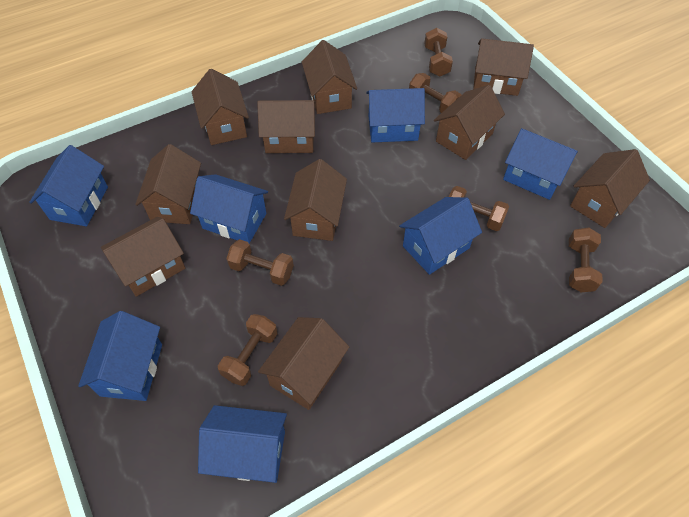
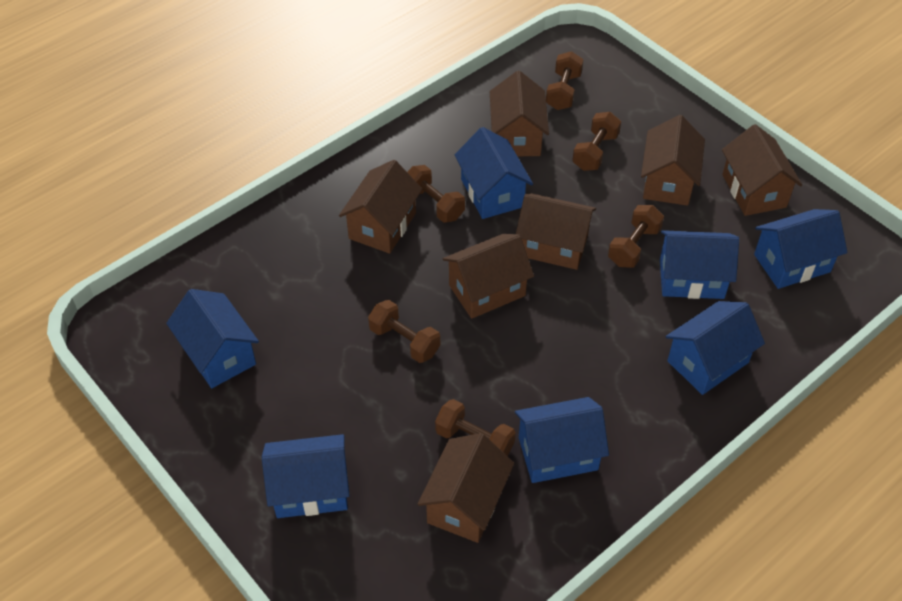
brown house: [101,217,185,297] [135,144,201,224] [192,69,249,145] [257,100,316,153] [258,317,349,410] [284,159,347,241] [302,40,357,114] [434,85,505,160] [473,38,534,96] [570,149,650,228] = 10 -> [339,160,422,254] [418,433,514,543] [443,234,534,319] [490,71,549,156] [516,193,596,270] [641,115,705,206] [722,124,802,216] = 7

